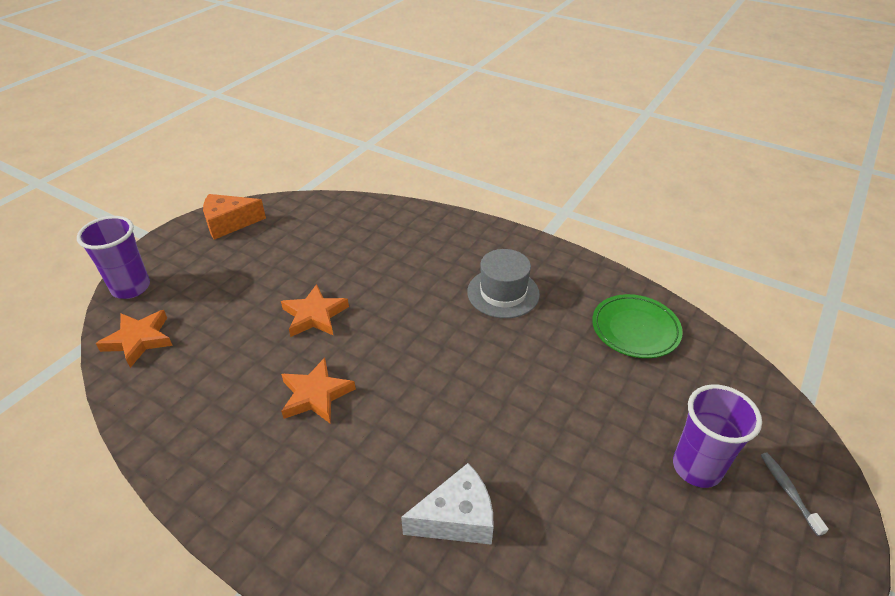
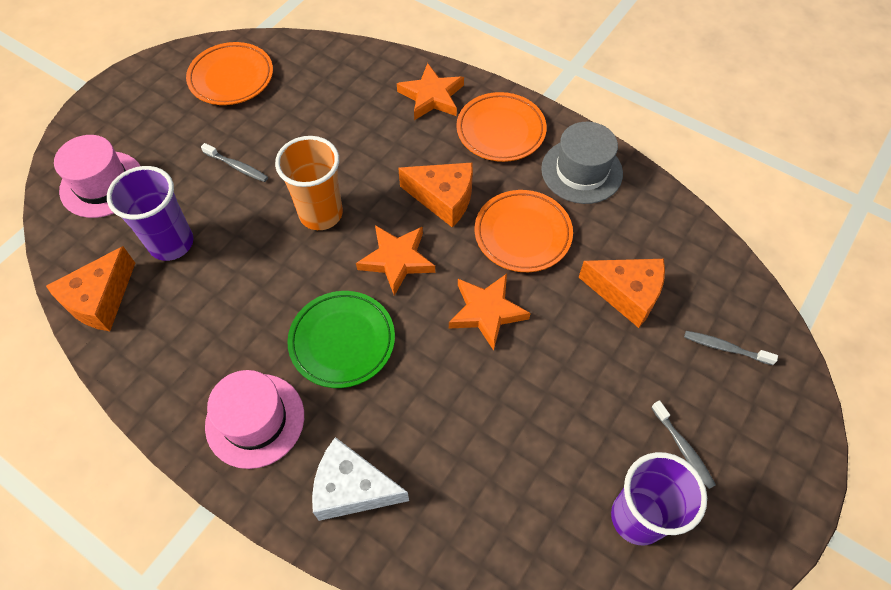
grey toothbrush: [761,453,829,536] = 1 -> [201,143,268,182] [651,400,716,489] [684,331,778,365] = 3
orange cheese: [203,194,266,240] = 1 -> [46,246,135,331] [398,163,473,227] [578,259,665,328] = 3
orange cup: none = 0 -> [275,136,343,230] = 1
orange plate: none = 0 -> [186,42,273,105] [456,92,547,162] [475,190,573,272] = 3
pink hat: none = 0 -> [54,135,140,218] [205,370,304,469] = 2

